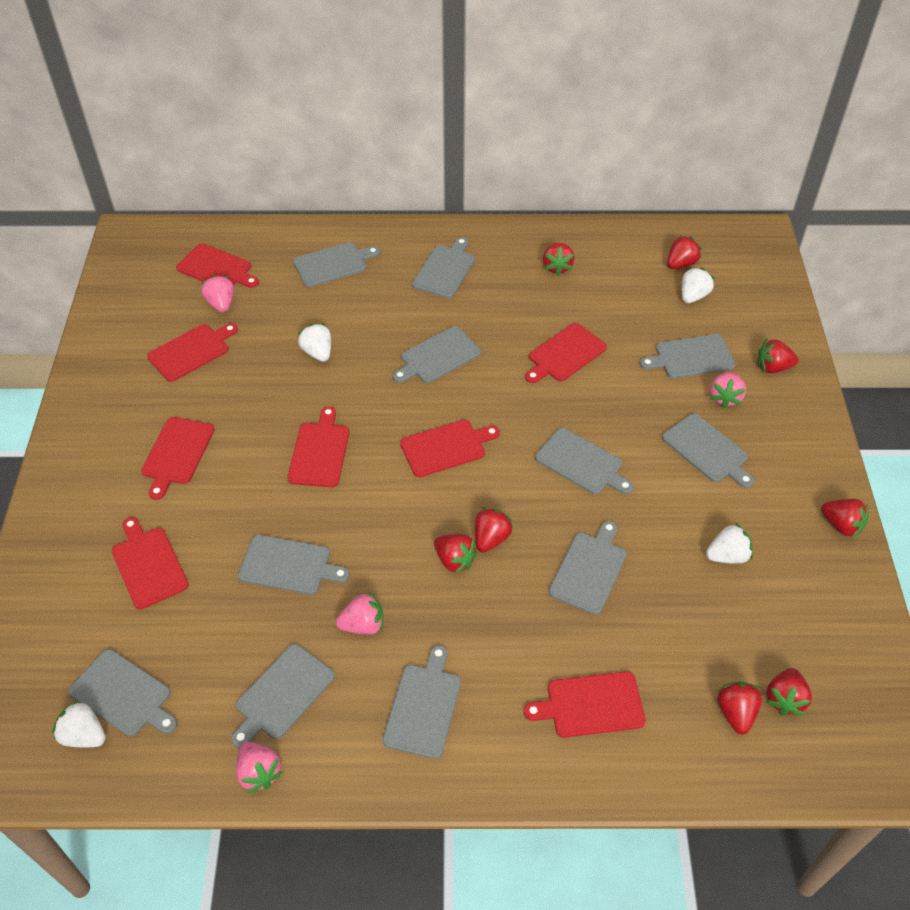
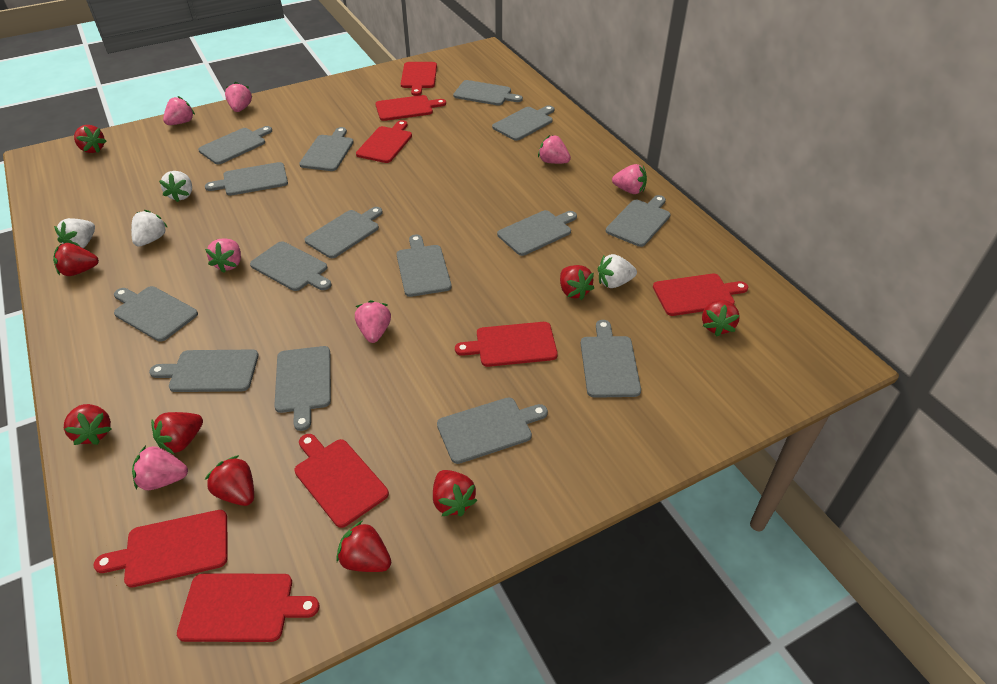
grey cutting board: [68,649,177,737] [231,644,335,748] [238,535,350,595] [293,242,380,287] [383,645,461,759] [393,326,481,383] [412,237,475,298] [535,428,633,494] [549,521,627,615] [640,334,736,379] [662,413,754,488] = 11 -> [114,286,198,342] [149,349,259,392] [198,126,272,164] [205,162,288,196] [250,241,332,291] [274,346,331,431] [299,127,354,171] [305,207,383,258] [396,234,452,297] [437,397,548,464] [453,80,523,106] [492,105,555,141] [497,210,577,256] [581,320,641,398] [606,195,671,247] = 15
pink strawberry: [201,275,234,313] [236,742,283,793] [336,592,383,635] [710,372,746,408] = 4 -> [132,446,188,490] [163,96,195,125] [205,238,241,273] [225,82,252,112] [355,300,391,343] [538,135,571,164] [612,164,647,194] = 7
red strawberry: [434,534,478,574] [475,507,513,553] [543,243,575,276] [667,235,701,269] [717,681,762,735] [757,338,799,373] [766,668,812,716] [821,499,869,538] = 8 -> [53,243,99,276] [64,404,112,445] [74,125,107,153] [151,412,203,454] [205,455,254,506] [336,521,391,572] [433,470,478,516] [560,265,594,300] [702,299,740,336] = 9

